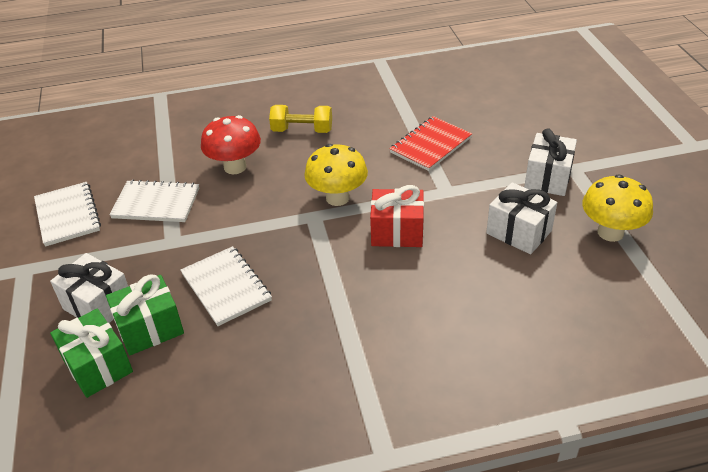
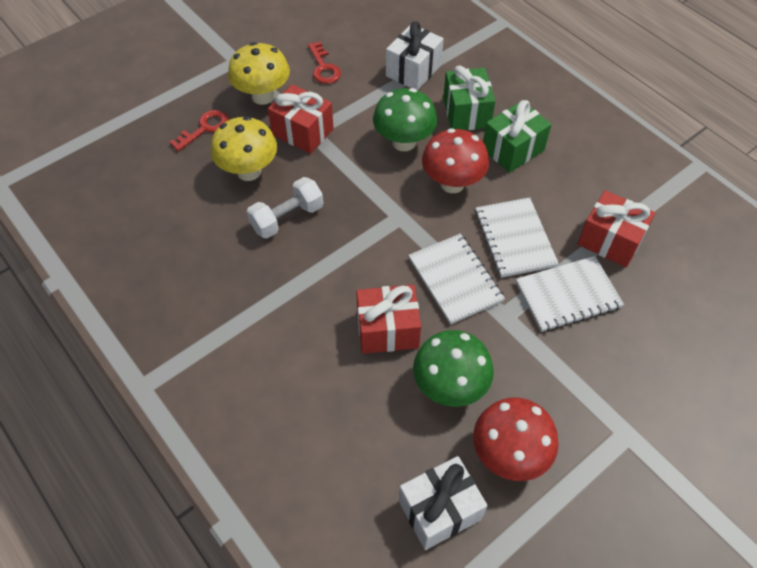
green mushroom: none = 0 -> [373,88,437,151] [413,330,494,407] = 2
red gift: [370,185,424,247] = 1 -> [268,84,334,154] [356,285,421,354] [578,190,655,267] = 3
red key: none = 0 -> [169,110,229,152] [308,41,341,84] = 2
red mushroom: [201,115,261,174] = 1 -> [422,128,489,193] [473,398,559,481] = 2
red notebook: [389,116,472,171] = 1 -> none = 0
white dumbbell: none = 0 -> [247,177,323,238] = 1
white gift: [50,253,129,323] [486,182,557,254] [524,128,577,196] = 3 -> [386,22,444,91] [399,456,488,550] = 2
yellow dumbbell: [269,105,332,133] = 1 -> none = 0

